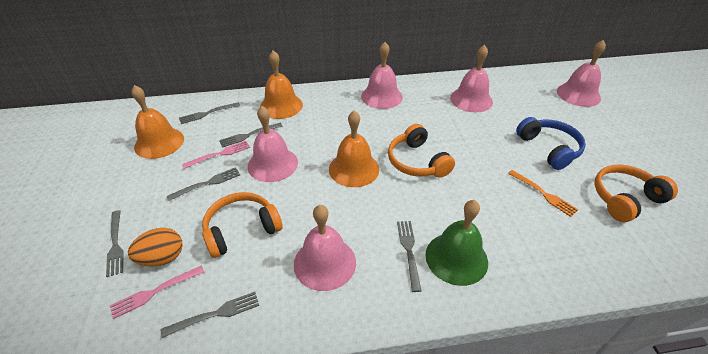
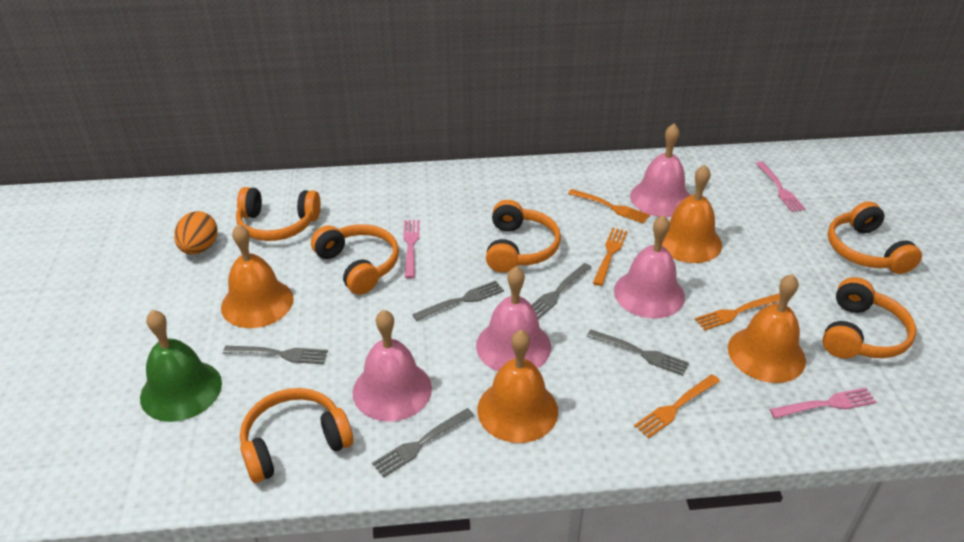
blue headphones: [516,117,586,170] = 1 -> none = 0
grey fork: [106,210,124,277] [161,292,259,338] [167,167,240,201] [179,102,240,124] [219,123,283,148] [397,221,421,292] = 6 -> [223,346,328,364] [372,408,474,478] [412,280,504,321] [532,263,592,319] [587,329,689,376] = 5
orange bell: [131,85,184,159] [260,51,303,119] [329,110,379,187] = 3 -> [221,224,294,328] [477,330,558,443] [662,165,722,263] [728,274,806,383] = 4
orange fork: [508,170,578,217] = 1 -> [568,189,650,224] [593,228,628,286] [634,374,720,438] [695,293,780,331] = 4
orange headphones: [202,192,283,258] [388,124,455,178] [594,164,678,222] = 3 -> [236,187,321,241] [240,388,353,483] [311,224,399,295] [486,200,561,273] [822,277,916,358] [828,201,922,274] = 6
pink bell: [248,106,298,182] [294,205,356,291] [361,42,403,109] [450,45,493,112] [557,40,606,107] = 5 -> [353,310,432,421] [476,266,551,371] [614,215,685,318] [630,124,690,217] = 4
pink fork: [110,265,204,319] [182,141,250,169] = 2 -> [403,220,420,278] [756,162,806,212] [770,388,877,418] = 3

